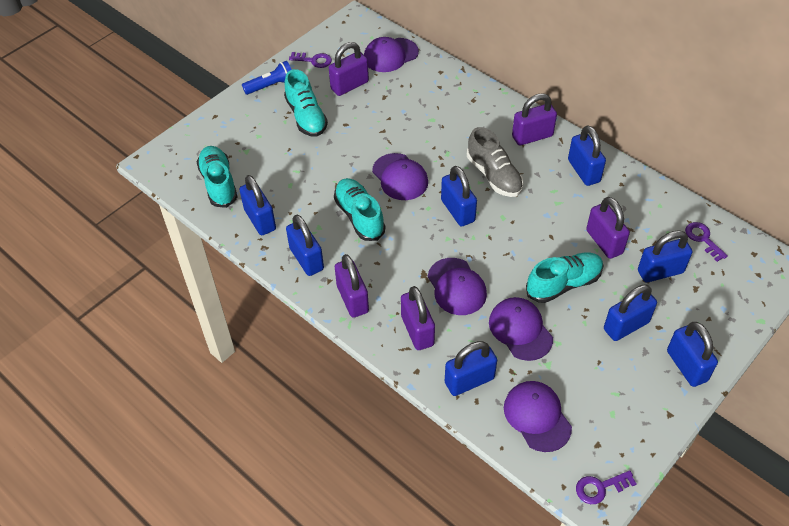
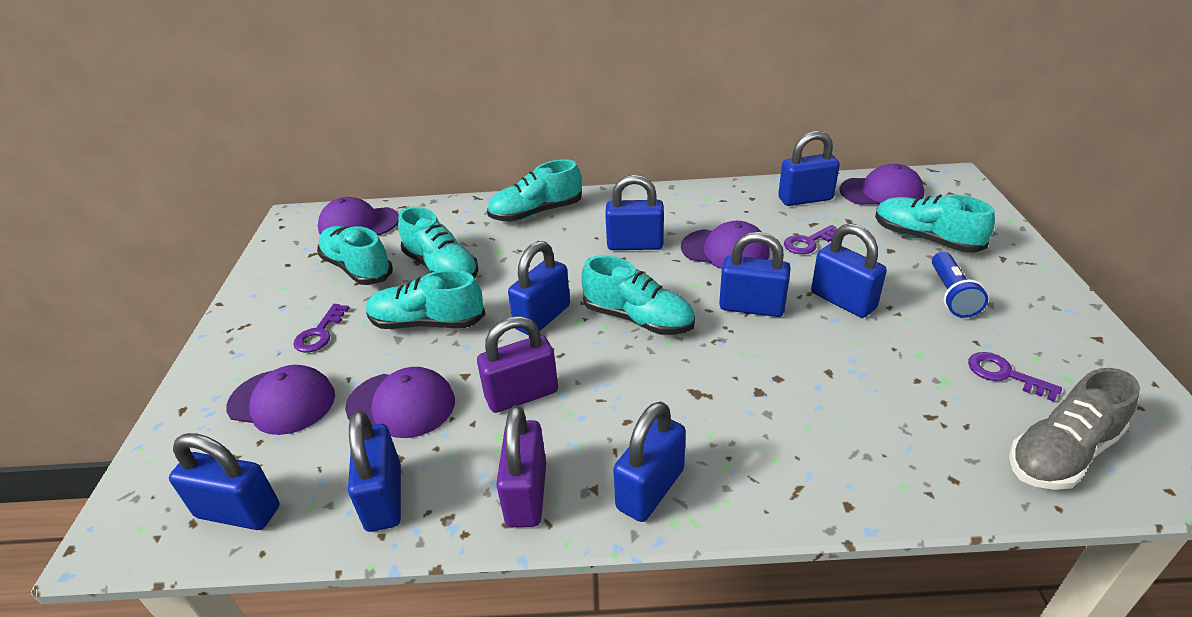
purple padlock: [329,42,369,96] [335,254,369,317] [401,286,435,350] [512,93,557,146] [586,197,630,259] = 5 -> [477,316,558,413] [496,406,546,527] = 2
turquoise shoe: [197,146,238,208] [284,69,328,137] [334,178,385,241] [526,252,604,303] = 4 -> [317,226,393,285] [366,270,486,329] [398,206,479,278] [487,159,582,221] [581,255,695,335] [875,194,995,253] = 6

